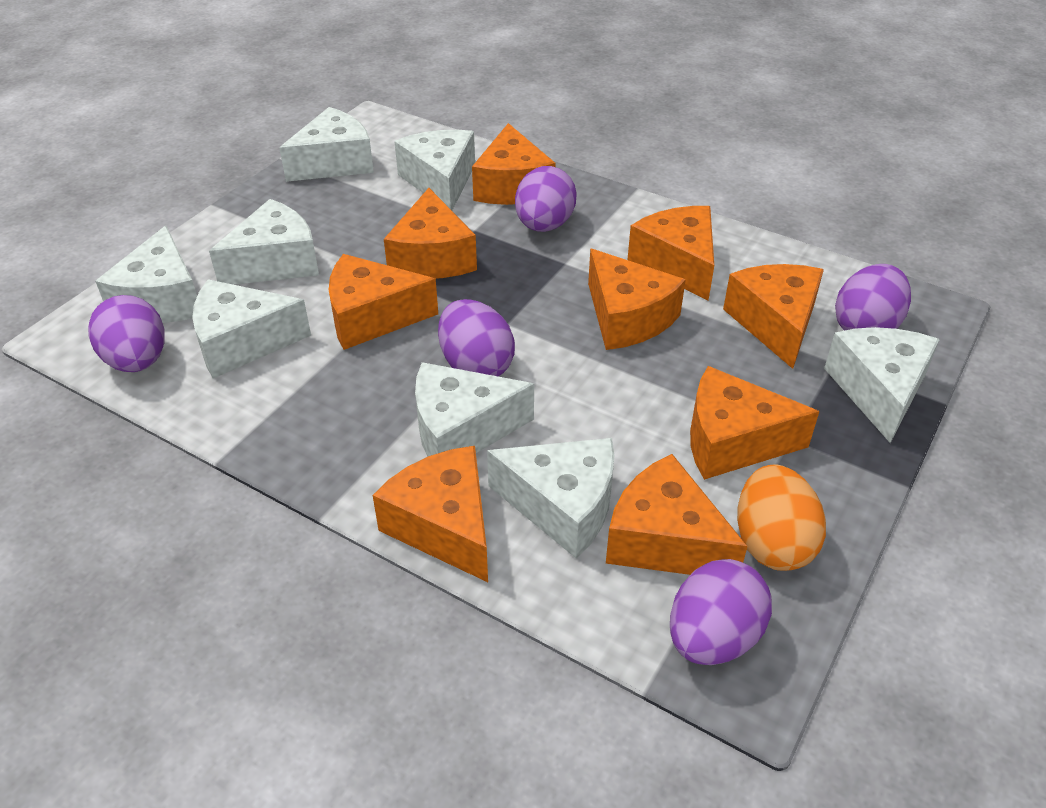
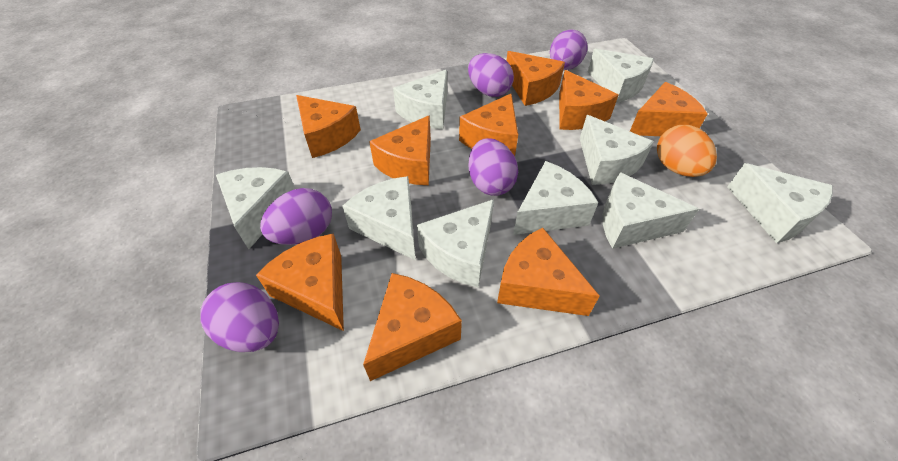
white cheese: [95,226,197,323] [192,279,311,379] [209,199,319,285] [279,107,374,182] [394,130,475,210] [415,362,534,457] [487,438,615,558] [824,327,940,443] = 8 -> [216,167,295,249] [342,176,416,260] [393,69,447,129] [417,199,494,287] [513,161,599,235] [580,115,654,185] [588,48,654,103] [603,172,699,249] [727,163,833,243] = 9

